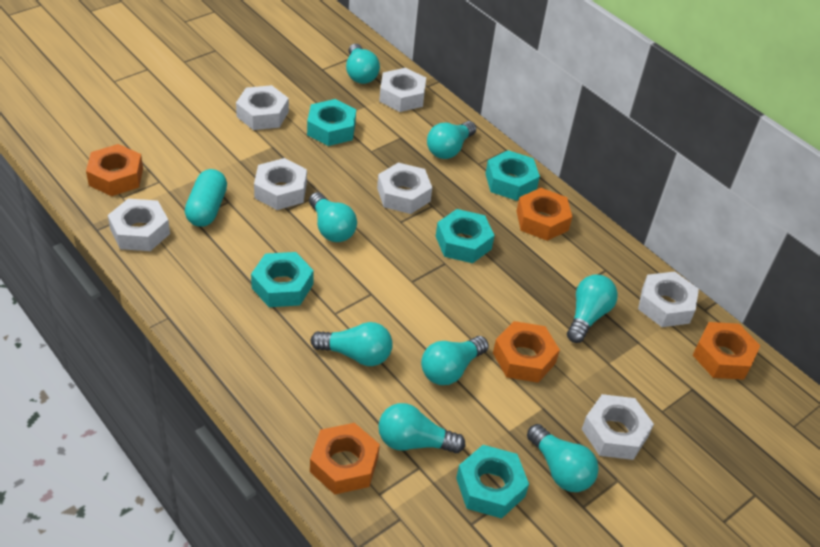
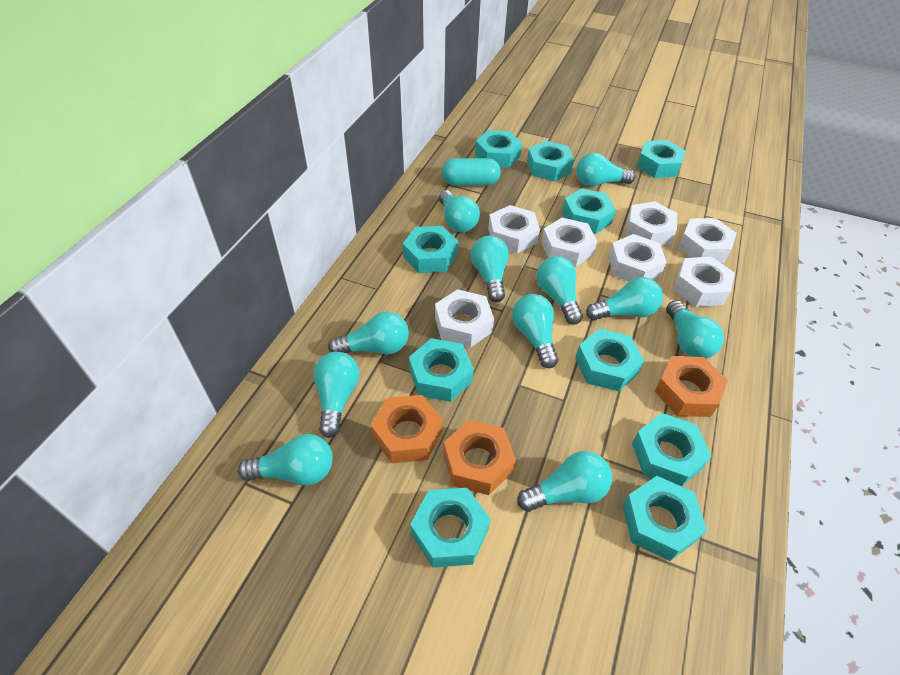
orange nut: [86,144,143,196] [310,423,380,495] [493,321,560,383] [517,188,572,241] [693,322,761,380] = 5 -> [371,395,443,463] [443,420,516,495] [655,356,728,417] = 3
turquoise light bulb: [309,192,357,242] [310,322,393,366] [346,44,380,84] [378,403,465,453] [421,336,489,385] [427,121,476,159] [527,424,599,492] [567,275,618,343] = 8 -> [238,434,333,486] [313,352,360,438] [328,312,409,354] [439,190,480,232] [471,235,509,302] [512,294,558,368] [517,451,612,512] [537,256,583,325] [576,153,636,187] [586,277,663,320] [666,300,724,359] = 11
turquoise nut: [251,252,314,307] [307,99,356,146] [436,209,495,263] [456,445,529,518] [485,150,540,201] = 5 -> [403,226,458,273] [409,338,474,402] [410,488,491,568] [475,130,522,168] [527,141,574,181] [562,188,616,234] [575,329,644,391] [622,476,707,561] [632,413,712,487] [637,140,685,178] = 10

